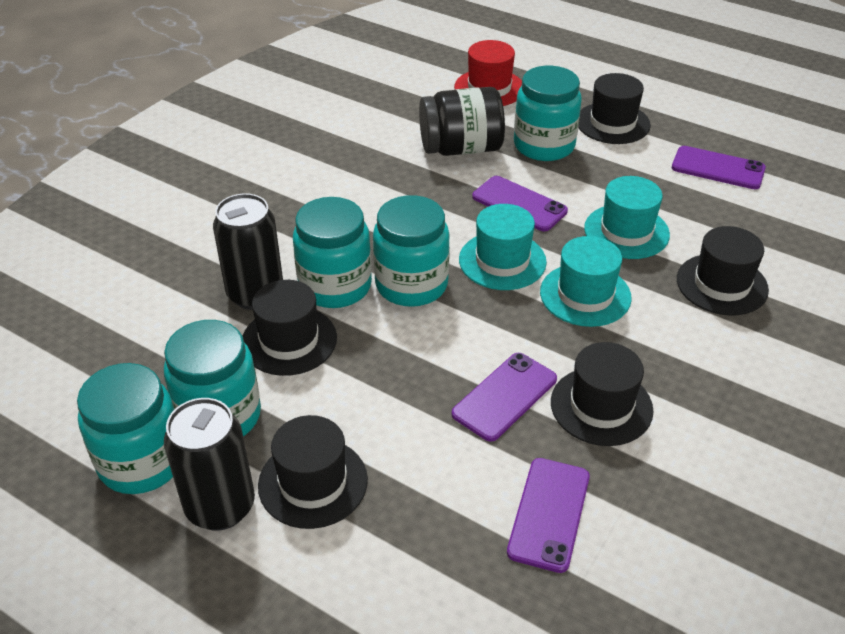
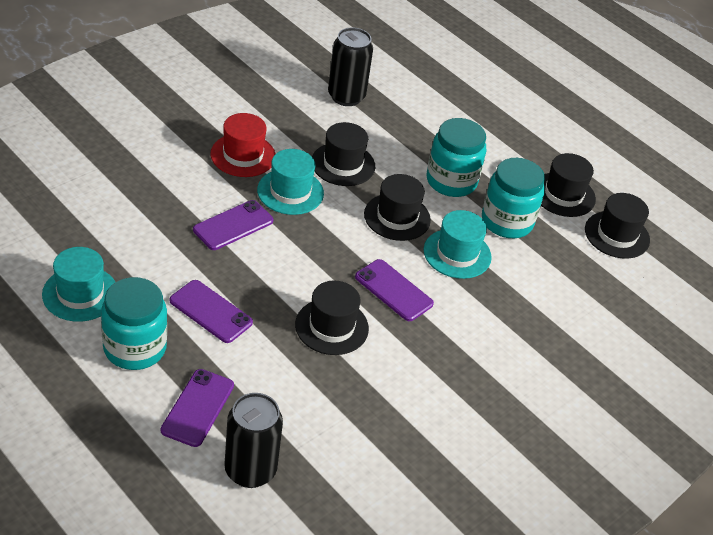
black jar: [419,87,505,156] = 1 -> none = 0
turquoise jar: [77,363,175,494] [164,320,261,436] [293,197,372,308] [373,195,450,307] [514,66,582,161] = 5 -> [101,277,167,370] [427,118,486,197] [482,158,545,238] = 3

